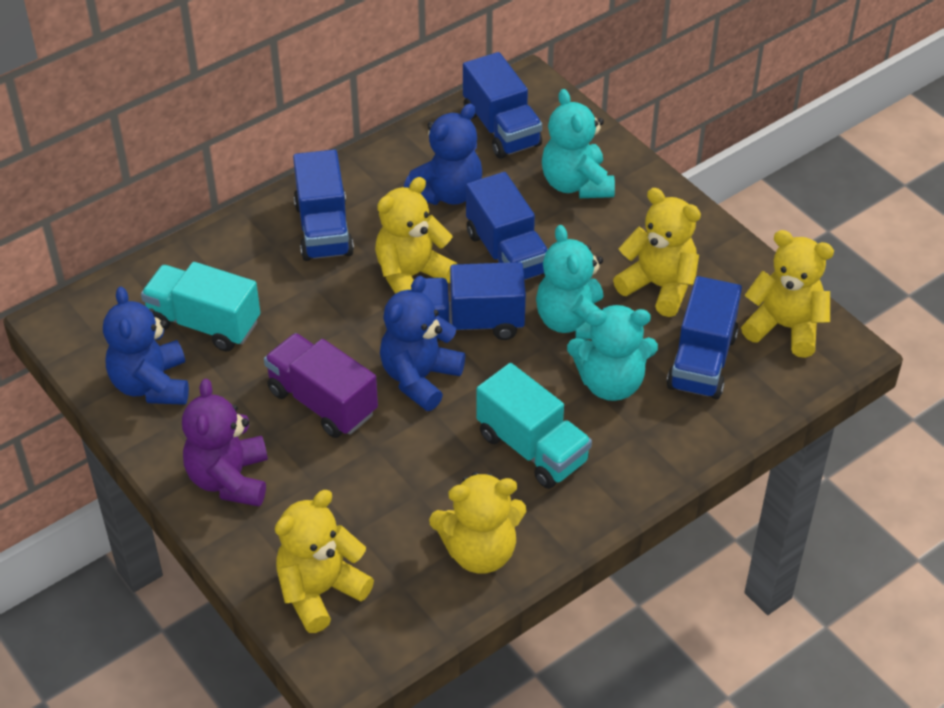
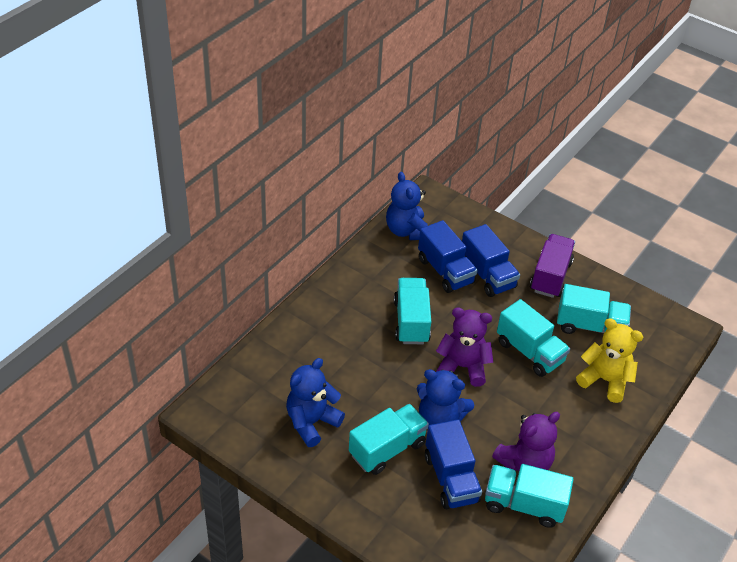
blue truck: [293,150,354,261] [422,262,526,342] [463,52,542,159] [466,172,548,280] [666,276,742,399] = 5 -> [418,220,478,293] [425,419,482,509] [462,224,520,297] = 3
purple teddy bear: [182,379,268,506] = 1 -> [436,307,493,387] [492,412,560,471] = 2
turquoise teddy bear: [536,225,604,339] [542,89,615,198] [567,304,658,401] = 3 -> none = 0
turquoise truck: [141,262,260,352] [476,363,592,489] = 2 -> [349,404,429,475] [394,278,431,344] [485,464,574,528] [497,299,570,377] [557,284,631,334] = 5
yellow teddy bear: [275,490,374,633] [375,177,457,294] [429,472,526,574] [613,188,701,317] [741,230,834,358] = 5 -> [576,318,643,403] = 1

